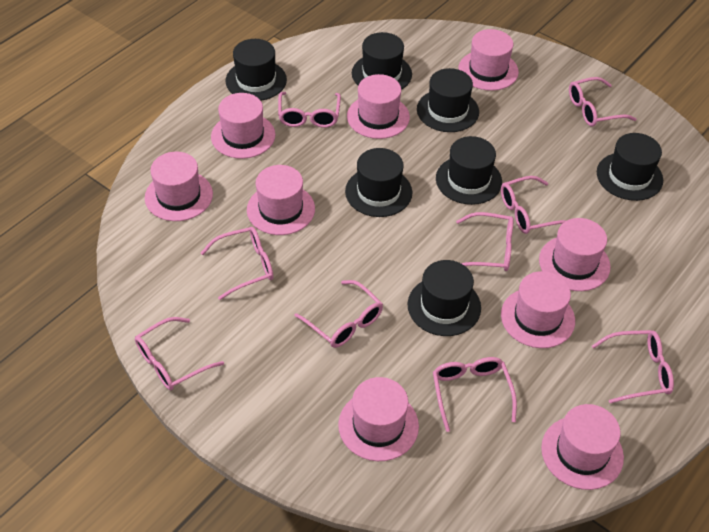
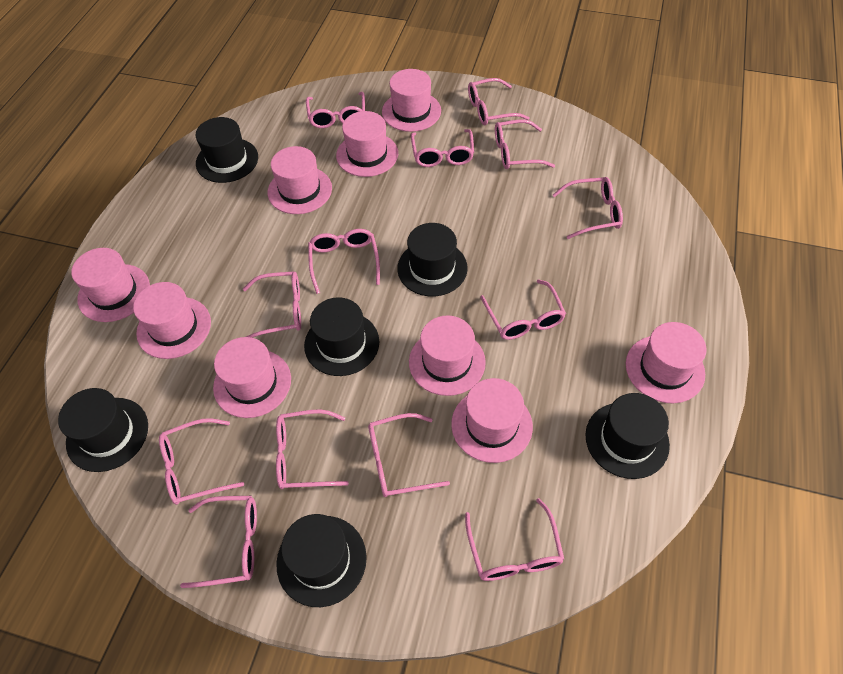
black hat: [226,39,287,101] [345,148,412,217] [352,32,412,90] [408,260,481,336] [417,68,479,132] [436,136,502,205] [597,133,663,201] = 7 -> [58,388,148,472] [196,117,258,183] [276,514,367,607] [304,297,379,376] [397,223,468,297] [585,393,670,479] = 6
pink glasses: [135,317,224,390] [201,227,273,300] [278,92,341,128] [294,280,383,348] [433,357,517,432] [456,212,513,271] [501,176,567,234] [569,77,636,126] [592,330,674,403] = 9 -> [159,418,244,505] [180,496,257,588] [243,271,301,338] [276,409,349,489] [306,92,365,128] [308,229,380,294] [368,413,450,497] [411,129,474,167] [465,498,564,581] [468,78,530,125] [480,279,566,340] [495,120,555,169] [553,177,623,239] = 13

